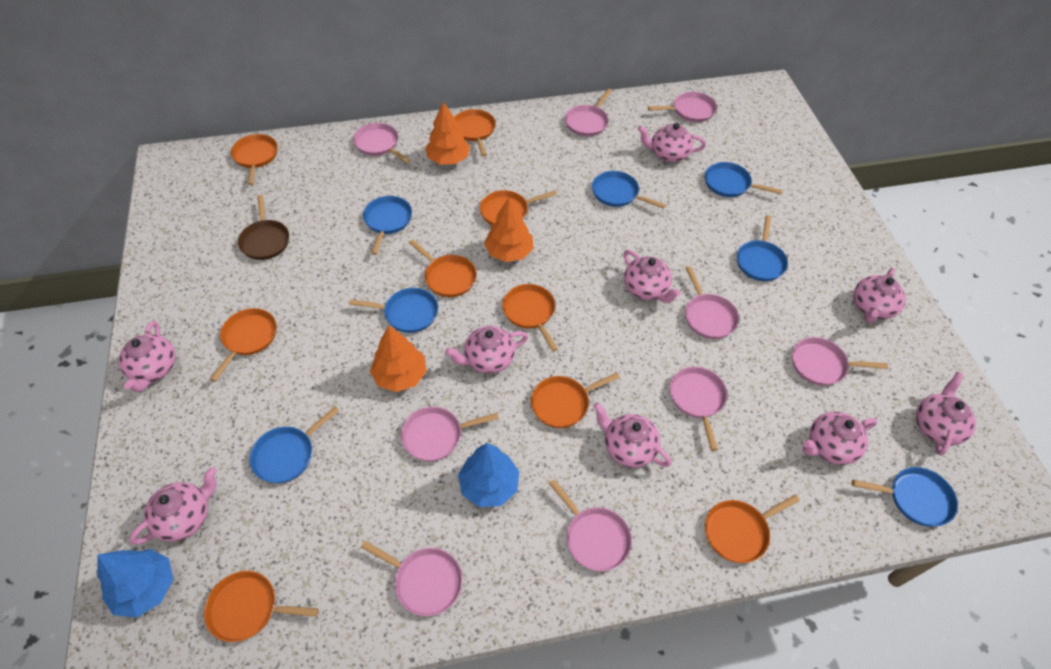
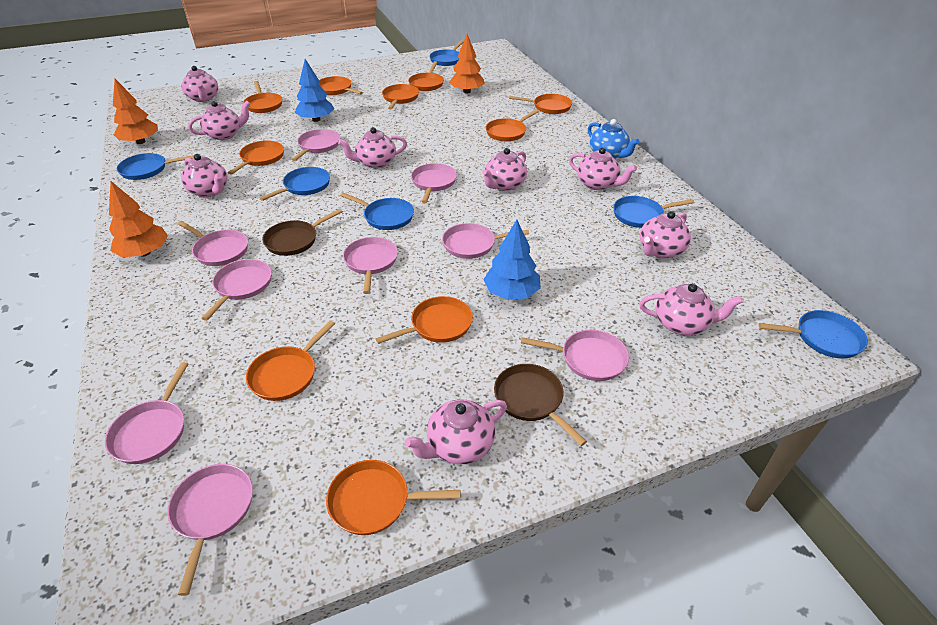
blue pan: [250,406,339,483] [349,288,438,333] [363,196,412,255] [592,171,666,209] [705,162,782,197] [737,215,788,281] [852,467,958,527] = 7 -> [117,153,194,180] [260,167,330,201] [340,192,414,230] [429,40,464,66] [613,196,694,228] [759,310,868,359] = 6
blue teapot: none = 0 -> [588,119,639,159] = 1
brown pan: [238,195,289,260] = 1 -> [262,209,342,256] [494,364,587,446] = 2
orange pan: [204,571,319,642] [210,308,277,382] [231,134,278,185] [409,239,477,297] [454,109,496,156] [480,190,557,225] [502,284,558,352] [531,372,620,428] [705,494,800,563] = 9 -> [228,140,284,174] [243,81,282,113] [246,321,335,401] [319,76,363,95] [326,460,460,535] [376,296,473,344] [382,84,419,109] [408,61,444,91] [486,110,539,141] [509,94,572,114] = 10

